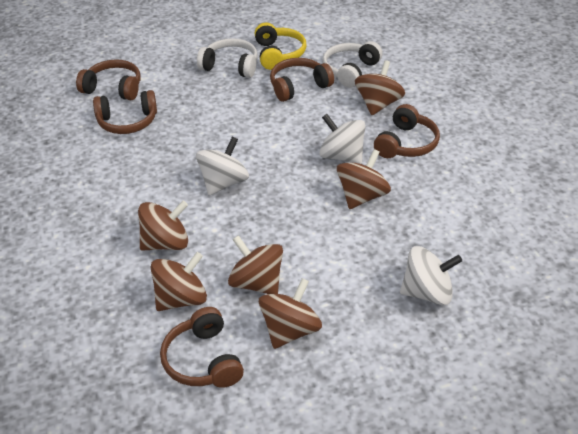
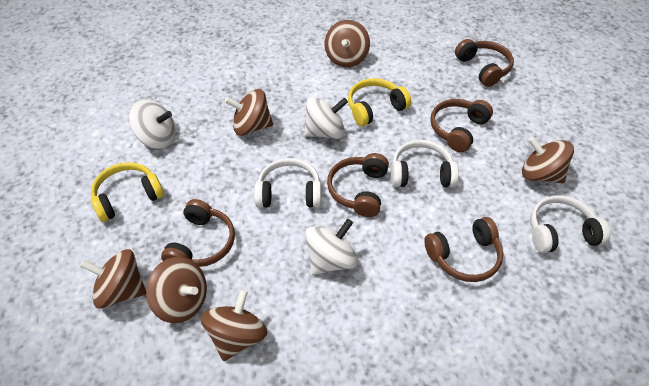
white headphones: [197,38,258,78] [322,41,383,88] = 2 -> [254,158,321,208] [391,140,459,187] [531,195,611,253] = 3
yellow headphones: [254,23,306,70] = 1 -> [91,162,164,222] [348,78,411,126] = 2

